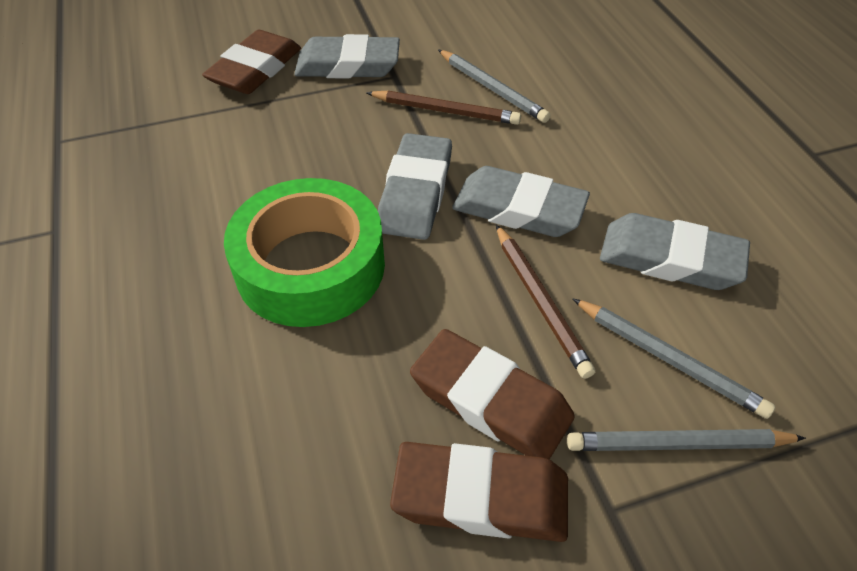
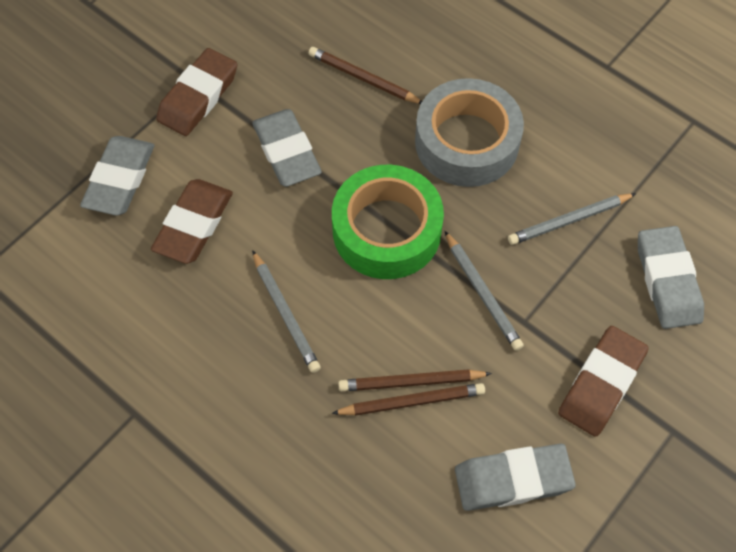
brown pencil: [366,91,521,125] [496,225,595,379] = 2 -> [309,47,422,104] [331,383,485,416] [338,369,492,392] = 3
grey tape: none = 0 -> [415,78,524,187] = 1

